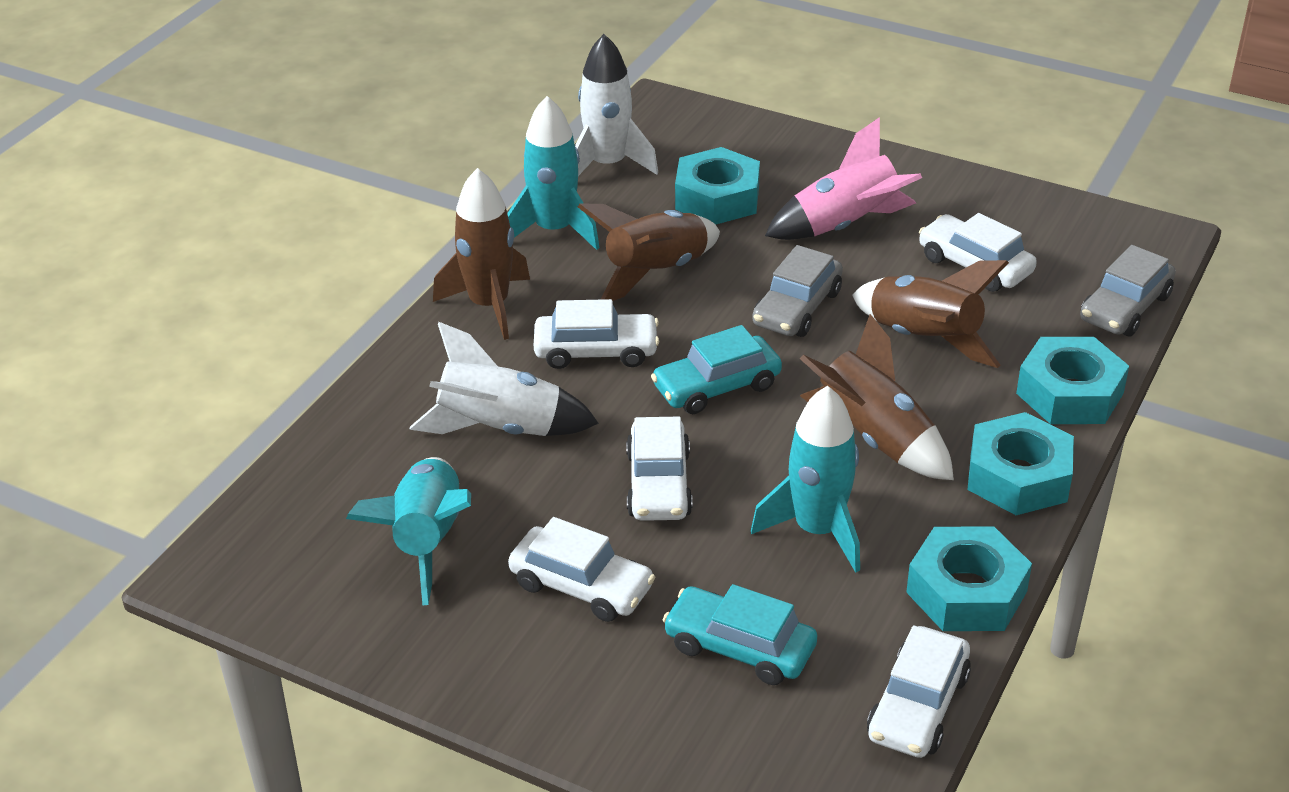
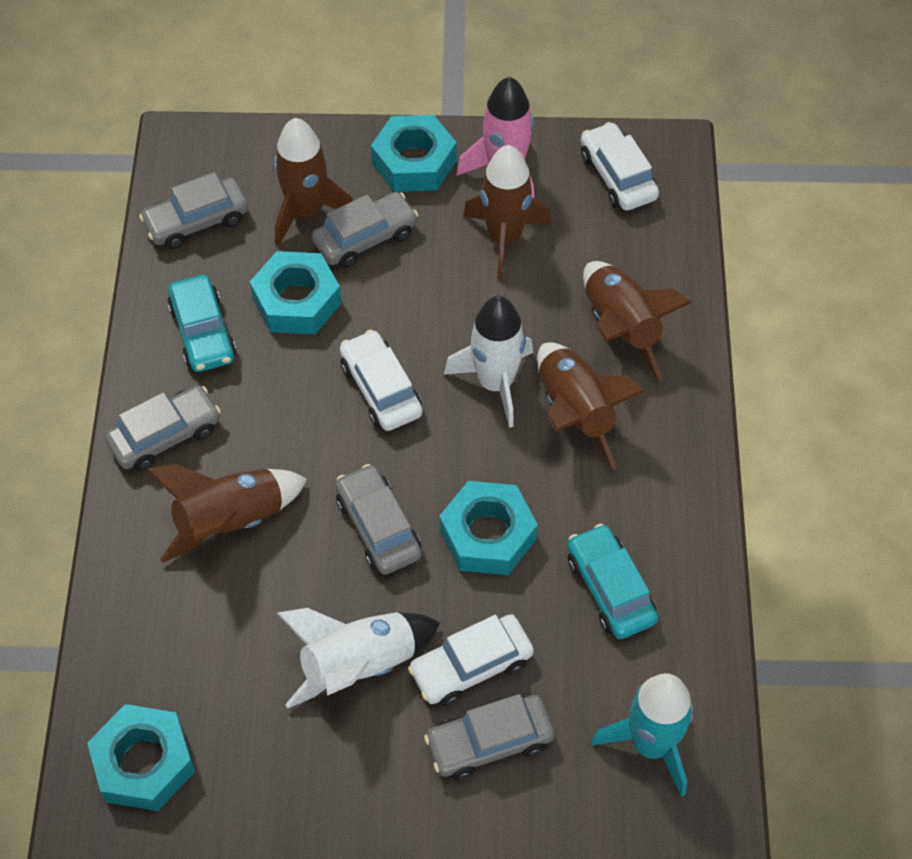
brown rocket: [433,168,530,340] [578,204,720,301] [800,314,954,480] [852,260,1009,368] = 4 -> [147,464,307,563] [274,118,353,246] [463,145,551,279] [537,342,645,470] [583,261,692,381] = 5
grey car: [752,245,843,337] [1080,245,1176,336] = 2 -> [104,385,221,471] [139,172,248,249] [311,192,418,268] [335,464,422,575] [424,694,555,780] = 5
turquoise rocket: [346,457,471,606] [507,96,600,250] [751,386,860,573] = 3 -> [591,673,694,797] = 1
white car: [508,517,655,622] [534,299,659,369] [626,417,693,521] [867,625,971,758] [919,213,1037,292] = 5 -> [340,329,422,431] [408,614,534,706] [581,122,659,211] = 3

